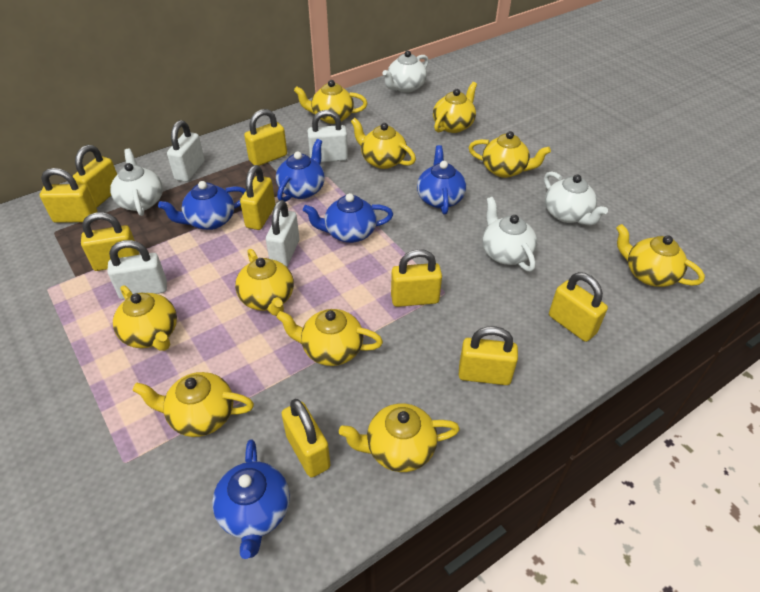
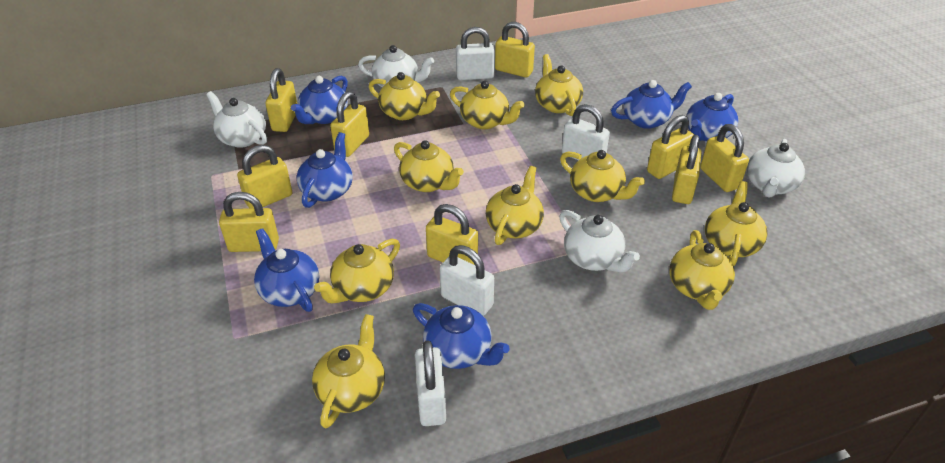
blue teapot: [158,181,246,230] [212,439,290,559] [276,139,325,202] [303,193,393,243] [417,145,466,214] = 5 -> [254,228,319,312] [291,76,348,124] [297,132,353,208] [413,303,510,369] [611,80,692,129] [686,93,738,142] = 6

